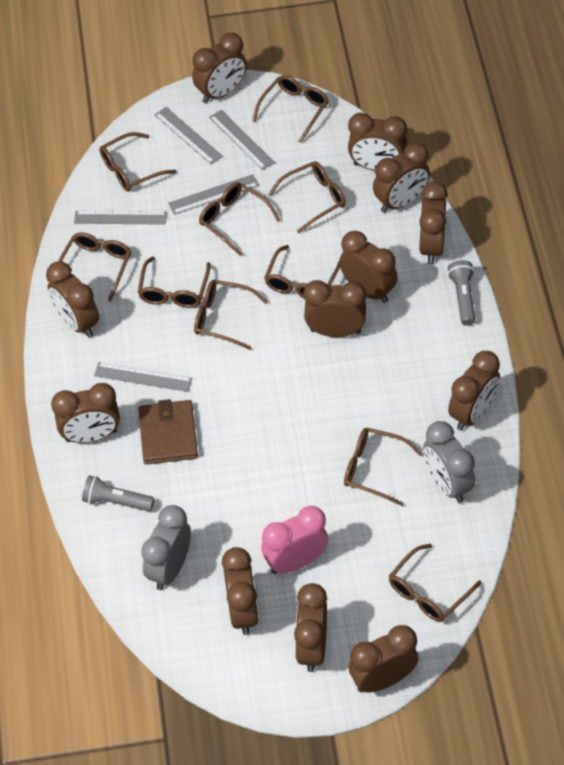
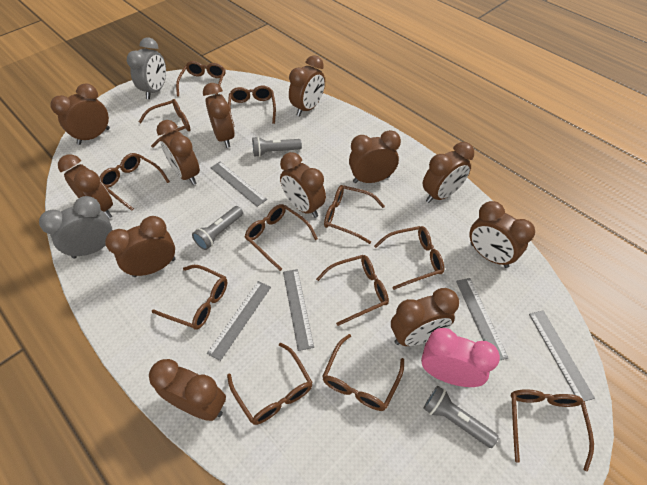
brown glasses: [59,232,131,301] [100,132,176,192] [138,256,211,308] [194,280,268,350] [199,182,281,256] [252,75,329,143] [264,245,340,298] [268,161,346,233] [344,428,423,506] [389,543,481,622] = 10 -> [99,153,170,211] [139,99,191,148] [152,265,227,330] [176,61,225,97] [227,342,313,425] [228,86,276,125] [245,204,318,271] [316,255,389,326] [322,334,404,411] [324,185,385,244] [374,226,444,290] [511,389,594,472] = 12
brown wallet: [138,399,198,465] = 1 -> none = 0
grey flashlight: [82,475,154,511] [448,260,475,326] = 2 -> [192,206,243,250] [252,136,302,157] [423,386,499,448] = 3

